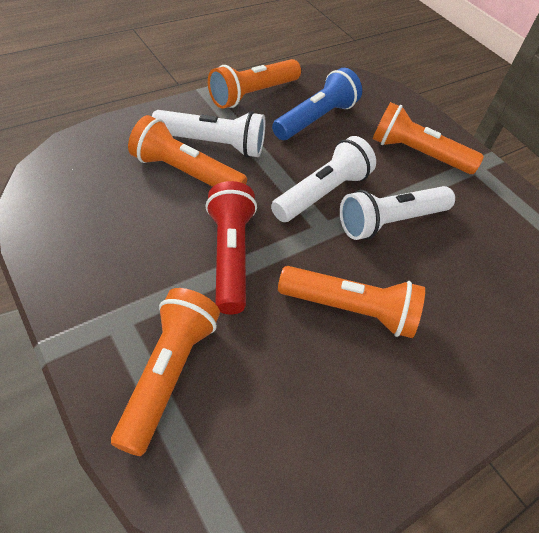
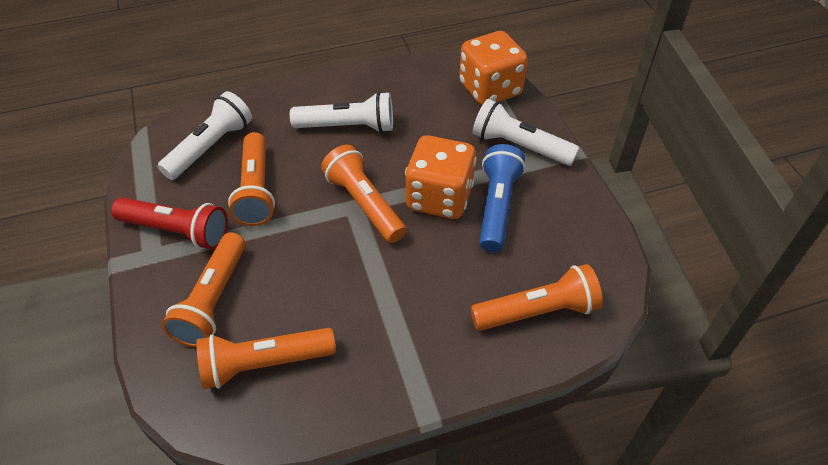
orange dice: none = 0 -> [405,135,477,219] [459,31,528,106] = 2

